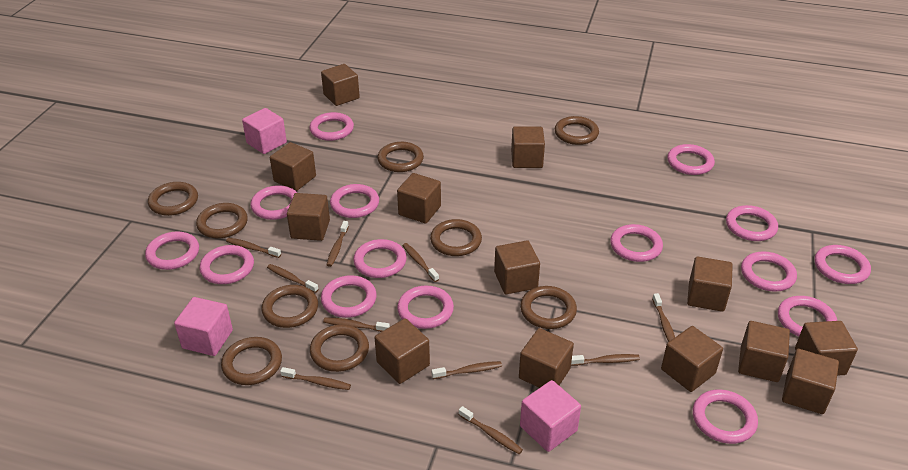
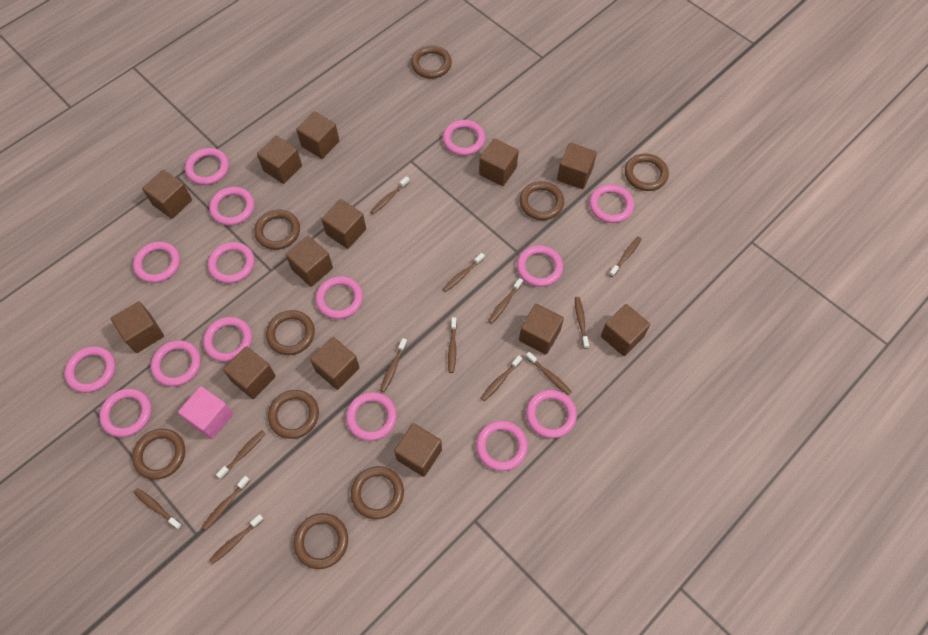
brown toothbrush: [226,238,281,258] [267,264,319,293] [280,367,351,390] [323,318,390,332] [327,221,349,267] [402,243,439,282] [432,361,502,379] [459,406,523,454] [571,354,640,366] [652,293,675,342] = 10 -> [133,488,182,530] [202,476,250,530] [209,514,264,564] [216,430,266,479] [370,176,410,214] [380,338,407,392] [443,253,485,292] [448,317,457,373] [481,356,522,401] [488,278,523,324] [526,352,572,396] [575,297,589,349] [609,237,642,277] = 13
pink cube: [174,297,233,356] [242,108,287,154] [520,380,581,452] = 3 -> [178,386,234,439] = 1

